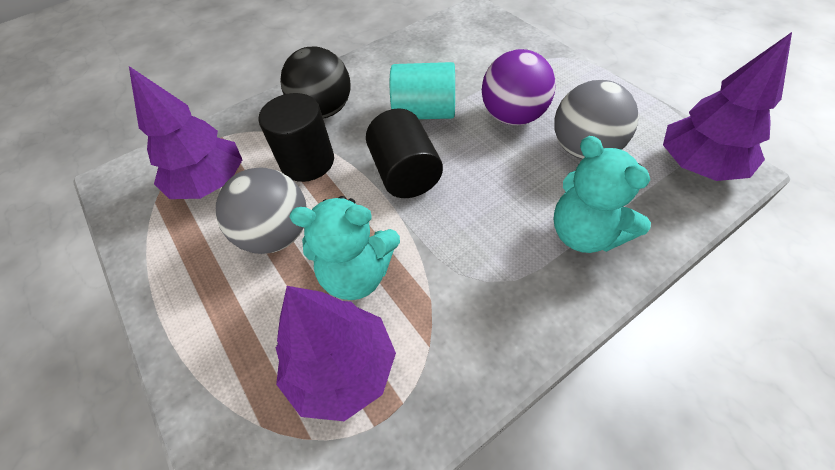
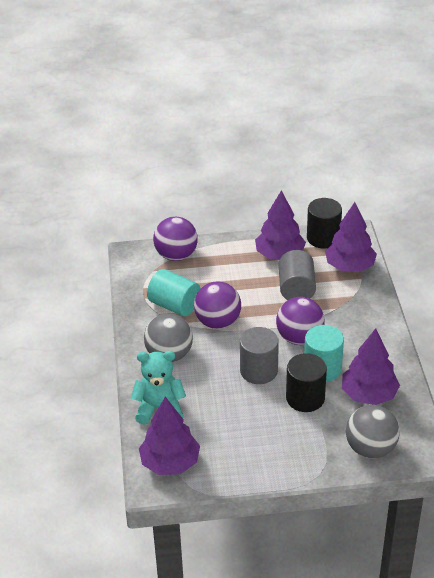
black ball: [280,47,350,119] = 1 -> none = 0
grey cylinder: none = 0 -> [240,327,279,384] [279,250,316,300] = 2
purple ball: [482,49,556,125] = 1 -> [153,217,198,261] [194,281,241,329] [276,297,325,345] = 3
purple tree: [129,66,242,199] [276,286,396,421] [663,32,792,181] = 3 -> [139,397,200,475] [255,190,306,260] [325,202,377,272] [342,328,400,405] = 4
turquoise cylinder: [390,62,455,119] = 1 -> [147,269,200,316] [304,325,344,382] = 2
turquoise teddy bear: [290,196,400,300] [554,136,651,253] = 2 -> [131,351,186,425] = 1

